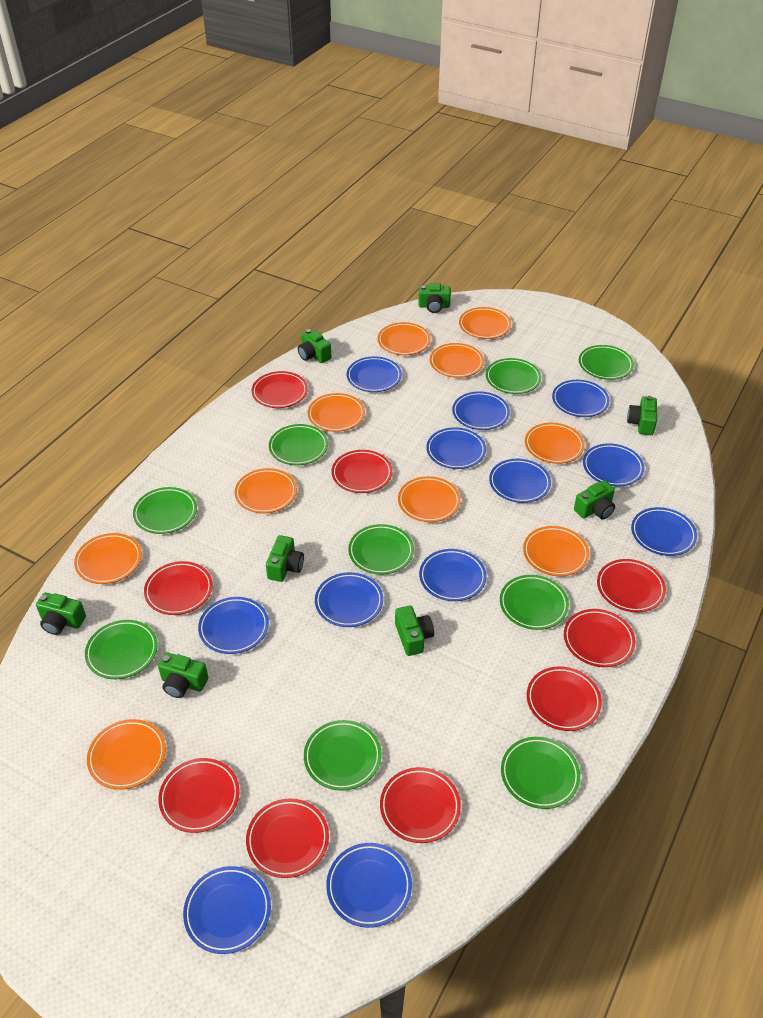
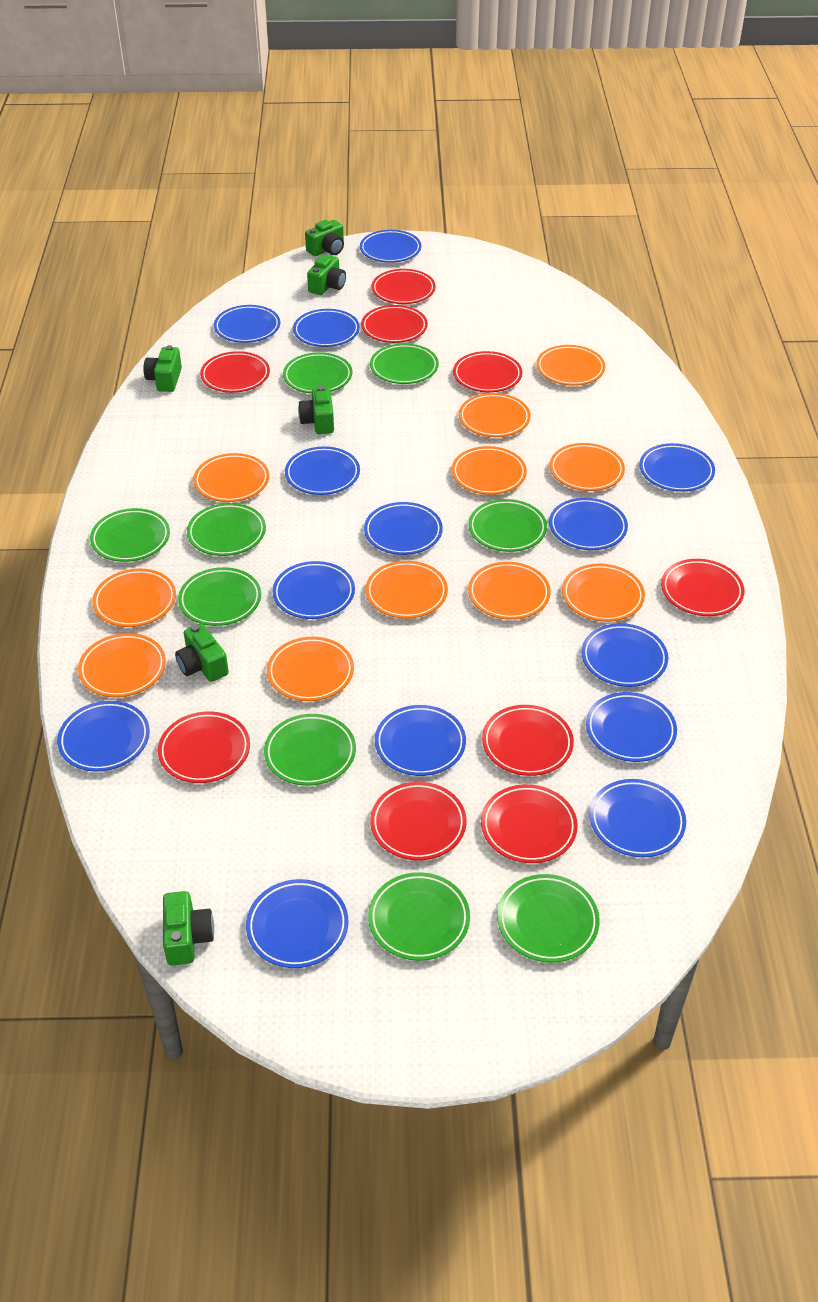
blue plate: [183,866,271,954] [198,597,269,654] [315,572,383,627] [326,843,412,928] [347,356,402,392] [419,549,487,601] [426,427,486,469] [452,391,510,430] [489,459,551,503] [552,380,610,417] [583,443,644,486] [631,507,697,556] = 12 -> [57,701,150,772] [214,305,280,343] [246,879,348,968] [272,561,355,619] [285,446,360,495] [293,309,360,347] [360,230,421,263] [364,502,443,555] [375,705,466,776] [549,498,628,550] [582,623,668,687] [586,692,677,762] [589,779,686,857] [639,443,715,492] = 14
green camera: [36,593,86,635] [158,653,208,698] [266,535,304,582] [298,329,331,363] [395,606,434,656] [419,283,451,313] [574,480,615,520] [627,396,657,435] = 8 -> [143,345,182,392] [163,891,214,965] [175,623,229,682] [298,386,334,434] [305,220,344,256] [307,255,346,295] = 6
orange plate: [74,533,142,584] [87,719,166,790] [235,468,297,514] [308,393,365,432] [378,322,431,355] [398,476,461,522] [430,343,484,378] [459,307,511,339] [523,526,589,576] [525,423,585,464] = 10 -> [78,633,166,698] [92,569,176,627] [193,453,269,502] [267,637,354,701] [365,561,448,619] [452,446,527,495] [459,393,531,437] [468,562,551,620] [536,345,605,386] [550,443,625,491] [562,564,645,622] = 11

